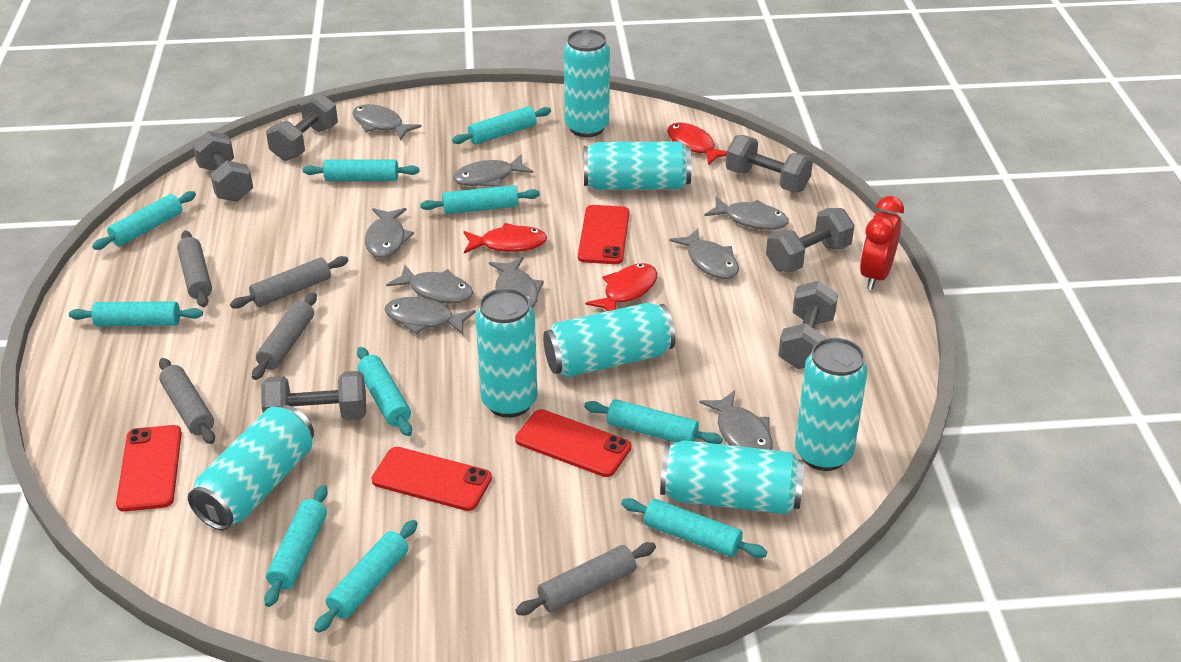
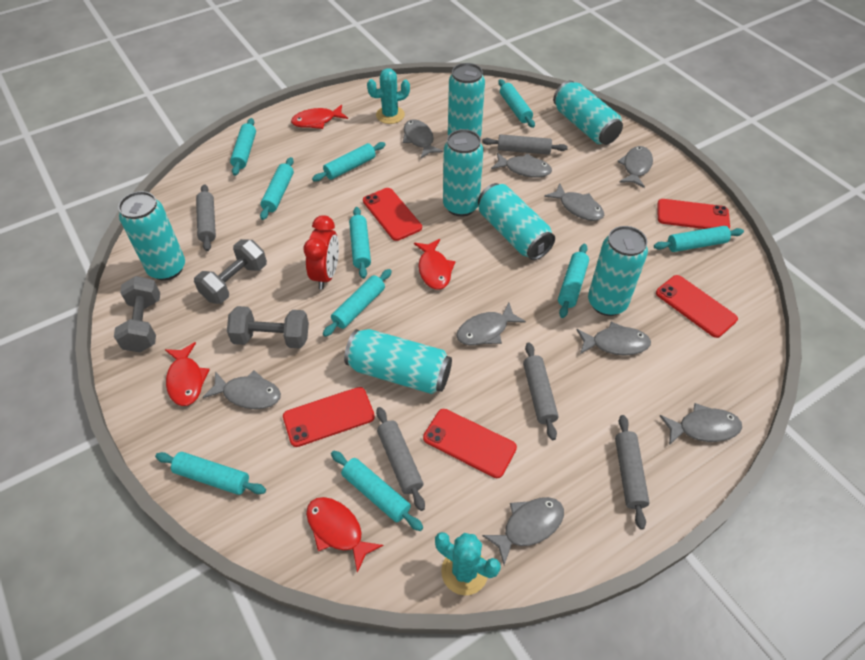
grey dumbbell: [192,131,253,202] [261,371,366,421] [266,92,338,161] [726,135,813,192] [766,208,855,272] [778,281,838,369] = 6 -> [114,276,160,352] [194,239,267,304] [227,306,309,348] = 3
red fish: [463,223,547,253] [585,263,657,311] [667,122,727,165] = 3 -> [165,342,210,406] [291,104,348,129] [306,497,384,573] [414,239,455,290] = 4
red phone: [116,425,182,512] [372,447,492,511] [515,409,631,477] [578,205,629,264] = 4 -> [283,387,375,447] [363,188,422,241] [423,409,517,478] [656,275,738,338] [657,199,730,229] = 5
turquoise cactus: none = 0 -> [367,68,410,124] [435,532,501,595] = 2

